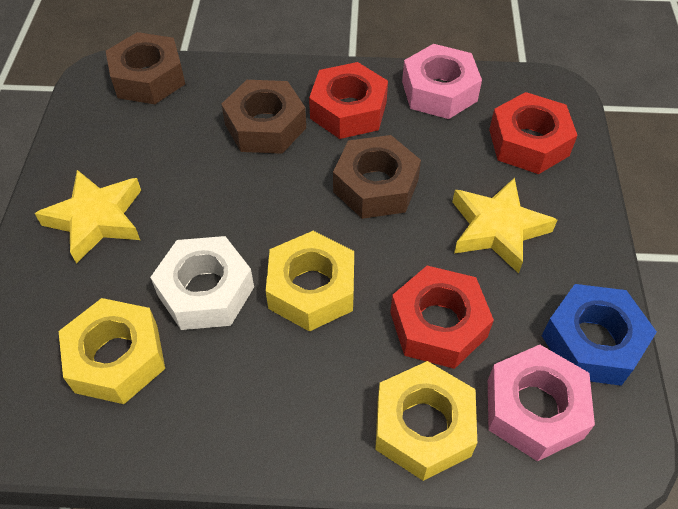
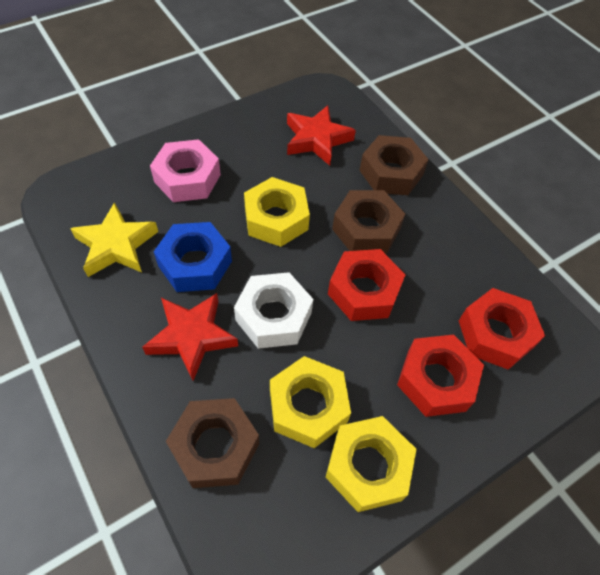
pink nut: [402,44,482,119] [488,345,595,461] = 2 -> [150,139,221,202] = 1
red star: none = 0 -> [142,293,238,381] [287,105,356,165] = 2
yellow star: [35,170,141,264] [452,177,557,274] = 2 -> [70,202,158,277] = 1

